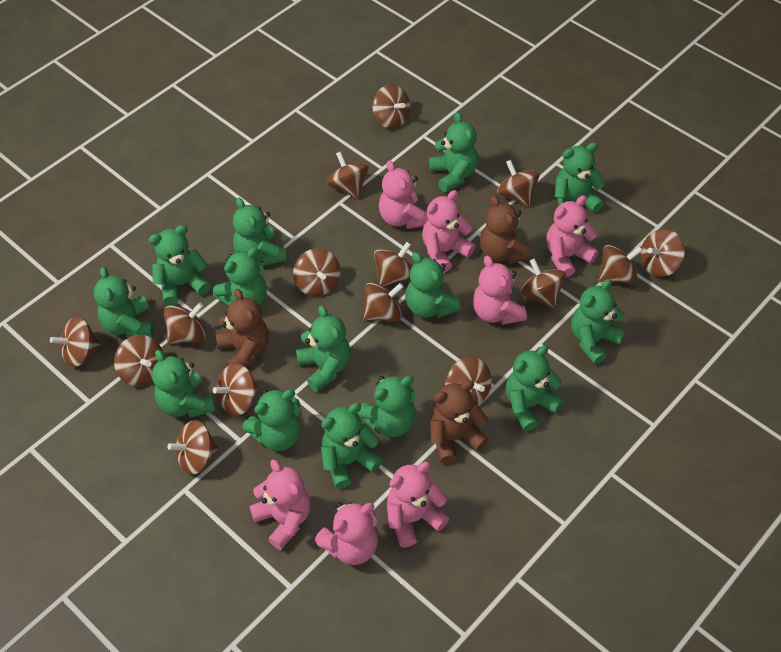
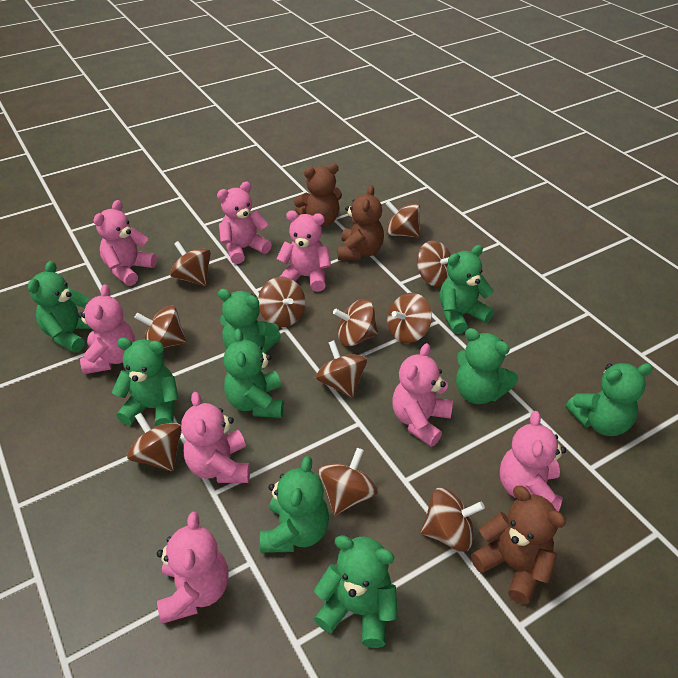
brown spinning top: [50,317,101,367] [114,335,163,386] [164,302,206,344] [168,420,219,475] [213,363,258,416] [293,248,341,296] [327,151,369,199] [363,282,404,322] [372,85,410,129] [374,242,412,286] [445,357,492,404] [497,160,539,207] [520,258,566,308] [599,245,643,284] [641,229,685,277] = 15 -> [127,413,182,471] [134,306,187,348] [170,241,211,286] [258,277,306,327] [316,340,367,398] [318,448,378,515] [333,299,378,346] [386,201,420,238] [387,293,432,343] [417,240,451,287] [421,487,485,552] = 11
green teddy bear: [94,267,154,338] [149,225,211,306] [152,350,215,418] [213,248,267,306] [233,198,287,266] [242,389,301,451] [296,305,351,392] [321,403,383,489] [357,375,415,437] [405,252,461,318] [429,112,478,193] [506,345,564,431] [555,142,606,213] [571,279,626,365] = 14 -> [28,261,91,353] [112,337,179,426] [218,289,281,353] [224,329,284,418] [260,456,329,553] [314,535,398,648] [440,245,494,334] [456,328,518,404] [566,363,653,436] = 9
pink teddy bear: [249,460,311,550] [315,501,378,565] [379,160,428,229] [387,462,449,548] [422,190,475,272] [473,255,527,325] [546,195,599,278] = 7 -> [78,285,135,374] [94,200,157,286] [157,512,229,624] [181,392,250,483] [217,182,272,264] [276,211,331,292] [392,343,453,447] [500,411,566,512] = 8

